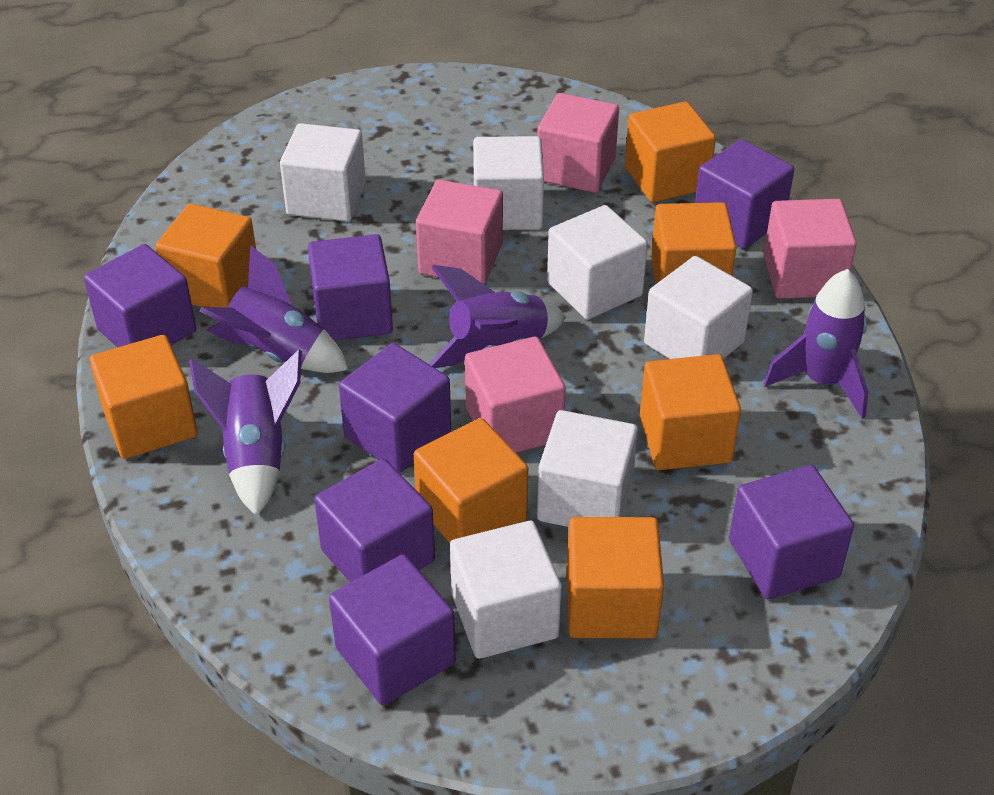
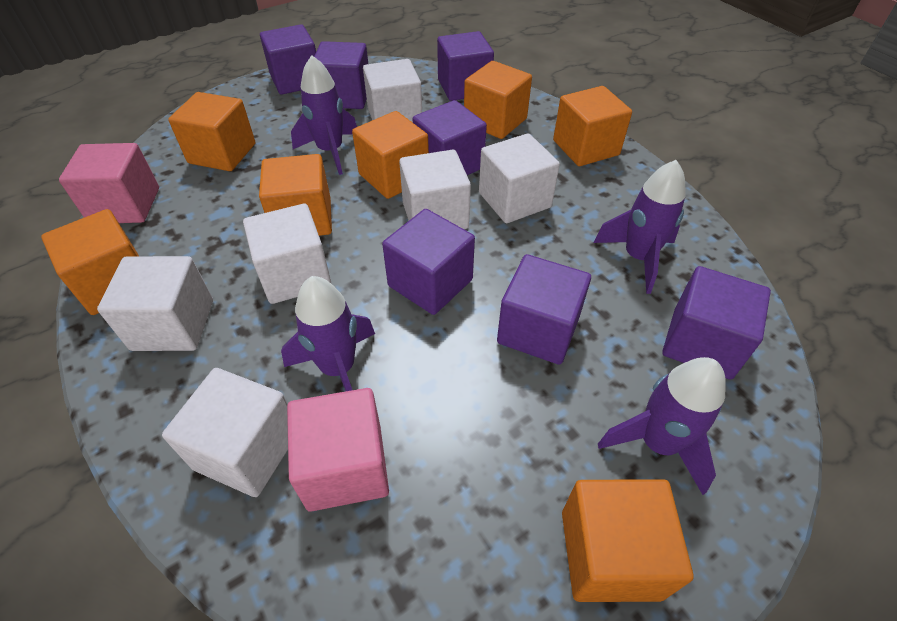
pink cube: [416,180,503,284] [465,337,566,453] [537,93,619,193] [764,199,857,299] = 4 -> [59,143,159,223] [287,388,389,512] = 2

